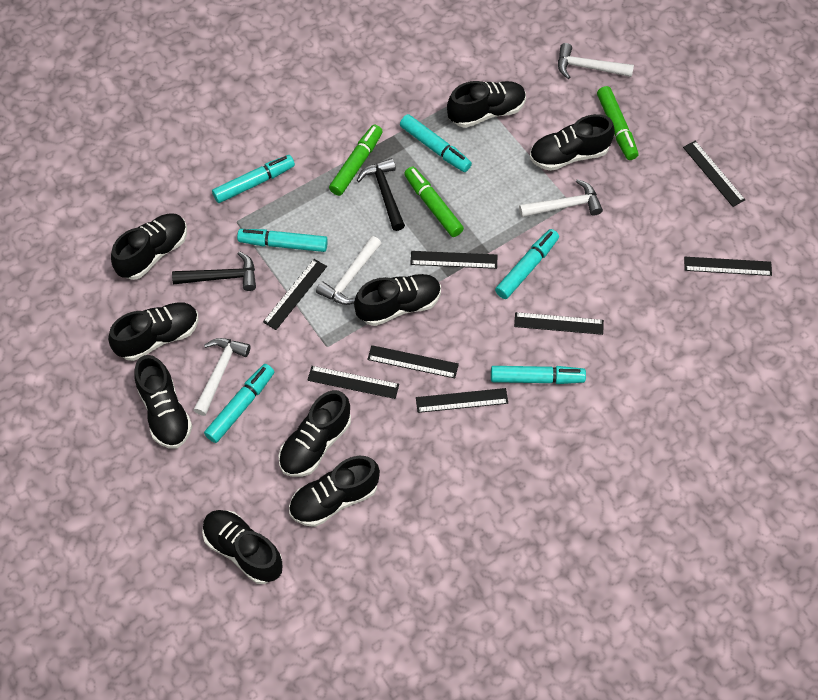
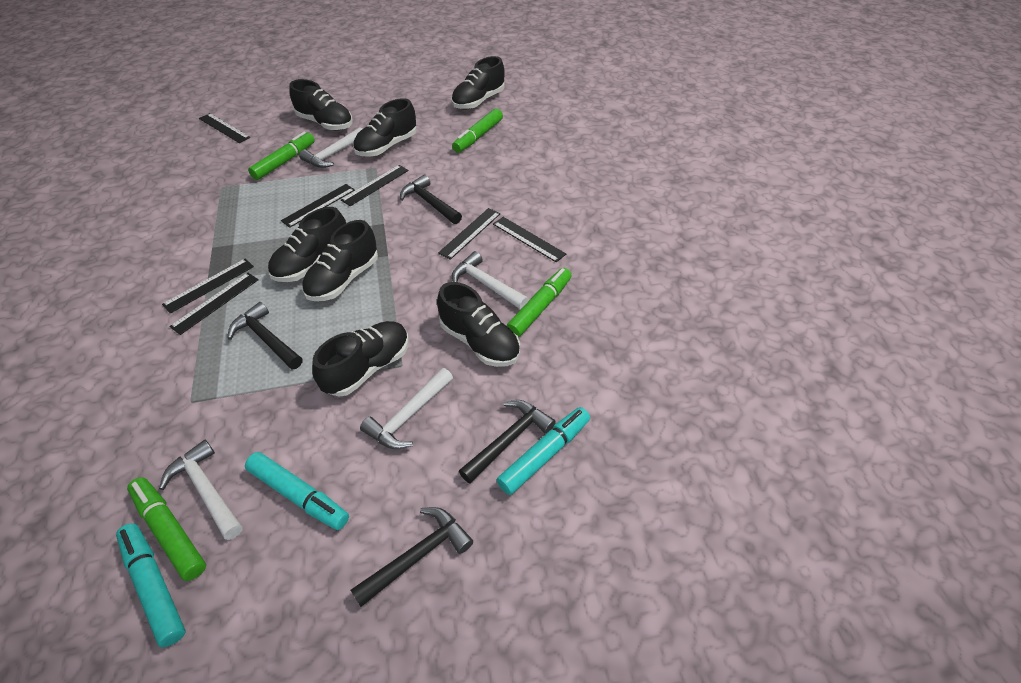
black hammer: [172,251,256,291] [357,158,405,231] = 2 -> [227,302,303,370] [350,507,473,607] [400,175,462,224] [459,400,556,484] = 4
black ruler: [263,259,327,330] [307,366,399,399] [367,345,459,378] [410,251,497,269] [416,388,508,413] [514,312,604,335] [683,141,745,207] [684,257,772,276] = 8 -> [162,259,254,314] [169,273,259,335] [199,113,250,143] [281,184,355,228] [341,165,409,206] [438,208,500,260] [493,217,566,262] = 7
black shoe: [108,302,199,361] [111,213,187,280] [134,355,192,448] [202,510,283,584] [279,390,351,477] [289,456,380,527] [354,274,441,326] [447,81,526,128] [530,114,615,171] = 9 -> [268,207,346,282] [289,79,353,130] [302,220,378,301] [312,321,409,397] [353,98,417,157] [437,282,520,367] [451,56,505,109] = 7
green marker: [329,125,383,196] [404,167,464,237] [597,86,638,160] = 3 -> [127,477,206,581] [248,132,315,180] [452,108,503,153] [507,268,572,337] = 4
turquoise marker: [204,364,274,443] [212,155,295,203] [237,229,328,252] [400,114,472,172] [491,366,586,384] [495,229,559,299] = 6 -> [116,523,186,647] [245,452,349,530] [497,407,590,495] = 3

